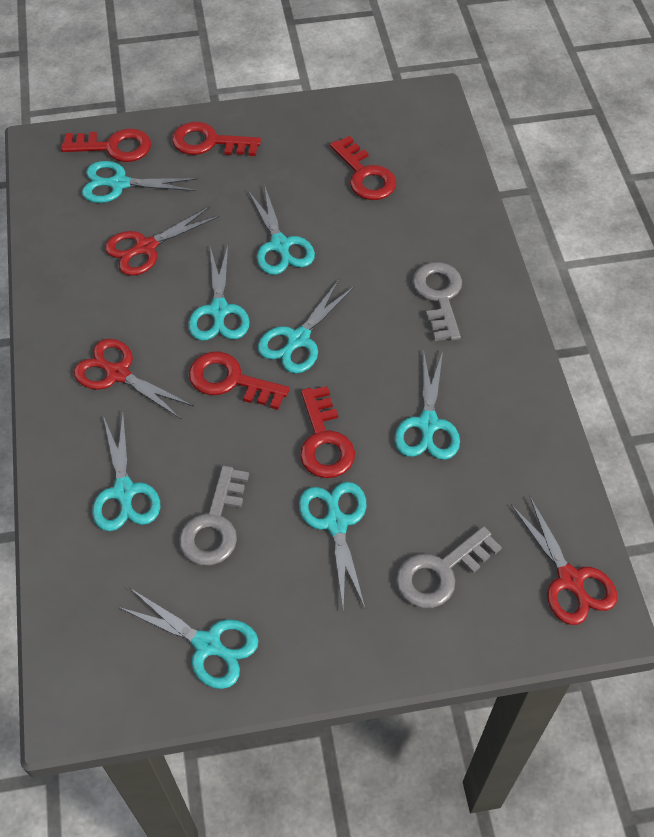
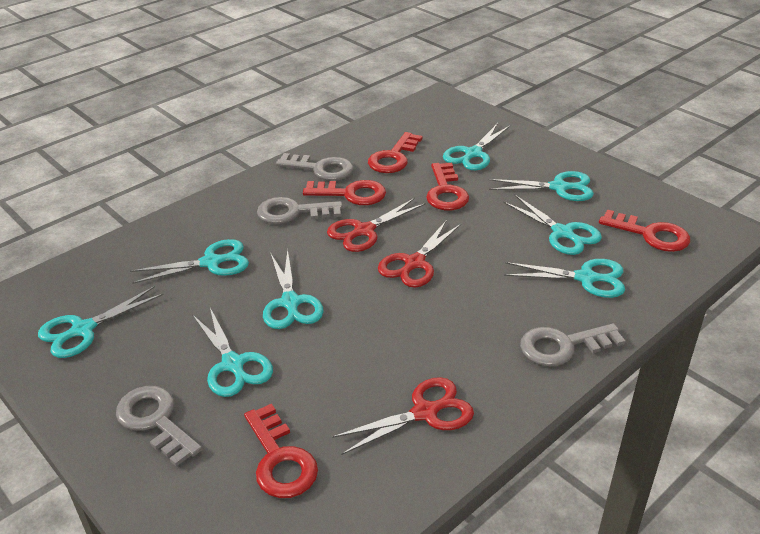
grey key: [179,466,249,565] [396,526,502,608] [413,262,462,341] = 3 -> [116,386,202,467] [257,197,343,224] [276,153,354,181] [520,323,625,366] = 4

